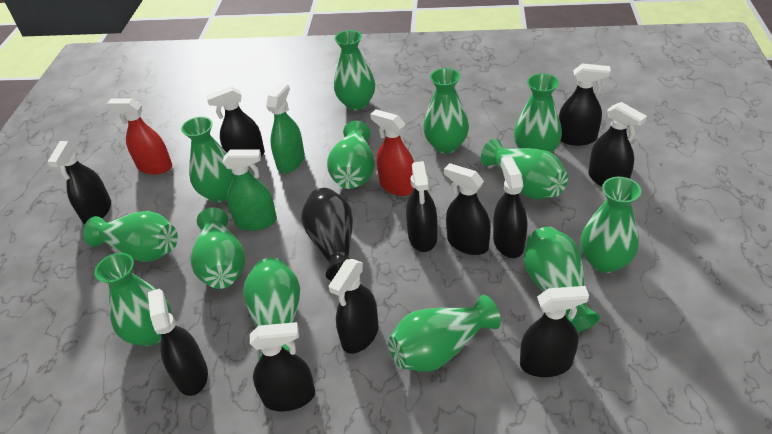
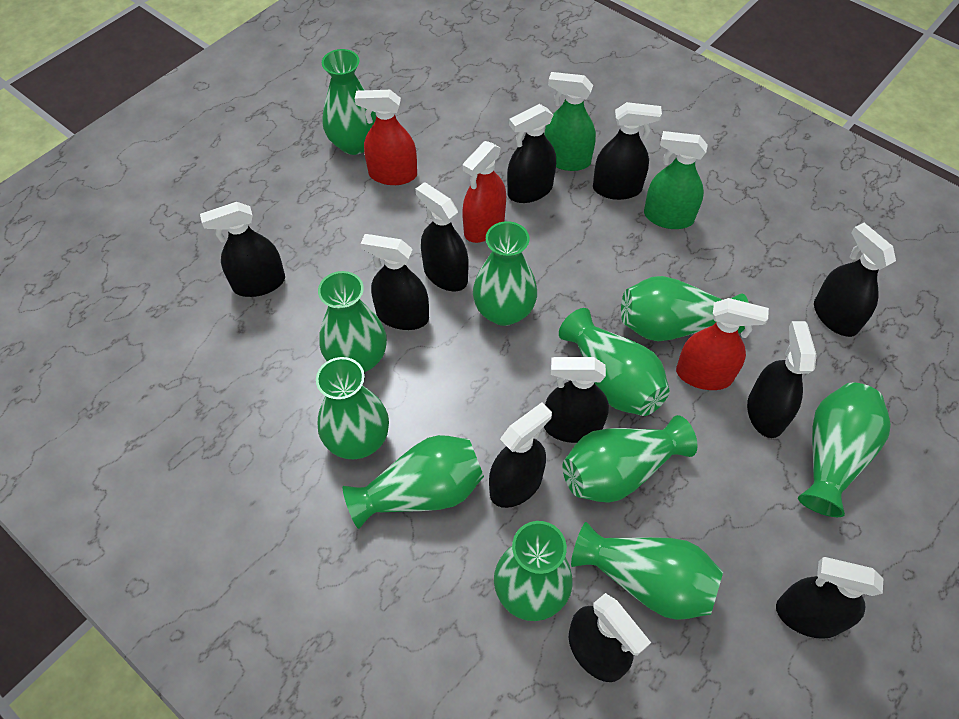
black vase: [301,188,353,281] = 1 -> none = 0
green vase: [83,211,178,262] [95,253,172,346] [181,117,233,202] [190,207,245,289] [243,258,300,361] [327,121,375,189] [334,30,375,110] [388,295,501,372] [423,68,469,154] [481,138,568,199] [514,73,562,153] [523,227,600,332] [580,177,641,273] = 13 -> [316,357,389,459] [318,271,387,373] [322,49,376,155] [343,435,484,529] [473,221,537,326] [494,521,572,621] [559,308,670,416] [562,415,698,502] [571,522,723,620] [621,276,749,341] [798,383,891,517] = 11
red spray bottle: [107,98,172,175] [370,109,414,196] = 2 -> [355,90,417,185] [462,141,506,243] [676,298,769,390] = 3

